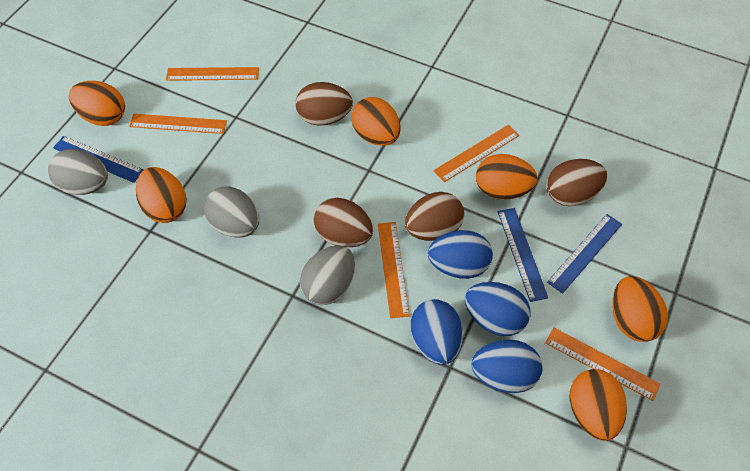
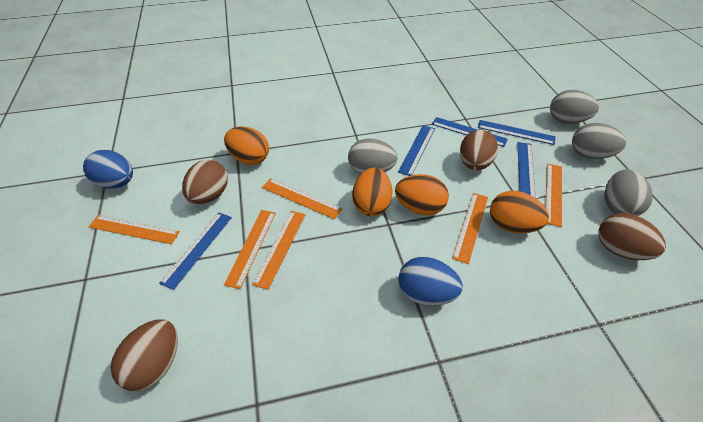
blue egg: [411,299,463,365] [428,230,493,279] [465,282,531,336] [472,340,542,393] = 4 -> [83,150,133,189] [398,257,463,306] = 2
blue ruler: [53,136,144,183] [497,208,548,302] [547,214,622,294] = 3 -> [159,212,232,290] [398,125,435,176] [432,117,508,147] [478,120,556,145] [517,142,536,198] = 5
grey egg: [48,149,108,195] [204,187,259,237] [299,245,355,305] = 3 -> [348,139,398,174] [550,90,599,124] [572,123,626,159] [604,169,653,216] = 4
orange egg: [69,81,125,126] [136,167,187,223] [351,97,401,146] [476,154,538,200] [570,369,627,441] [612,276,668,342] = 6 -> [224,126,269,165] [352,168,393,216] [395,174,449,215] [490,191,549,233] = 4
orange ruler: [129,114,227,134] [166,67,259,81] [378,222,410,318] [433,125,519,182] [545,327,661,401] = 5 -> [89,215,180,244] [224,210,276,289] [252,211,306,290] [262,178,342,219] [452,193,488,264] [546,164,562,227] = 6

